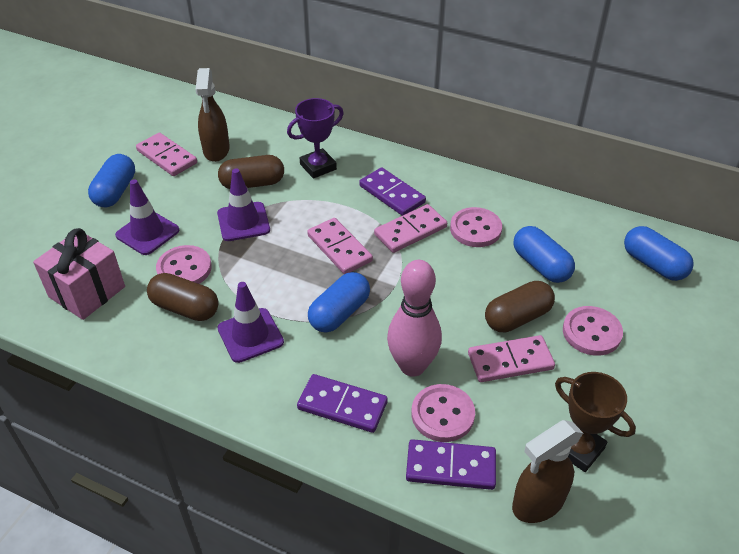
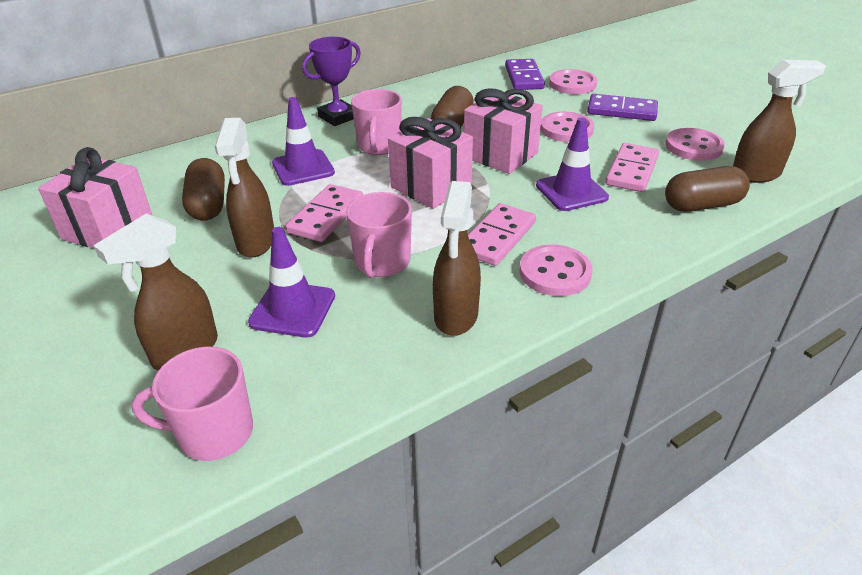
blue capsule: [88,154,135,207] [308,272,370,333] [514,226,575,283] [624,226,694,281] = 4 -> none = 0
brown spray bottle: [195,68,230,162] [512,420,583,523] = 2 -> [93,213,218,370] [215,118,274,258] [433,181,481,336] [733,60,826,183] = 4
brown trophy: [555,372,636,472] = 1 -> none = 0
pink bowling pin: [387,260,442,377] = 1 -> none = 0
pink domino: [136,133,197,176] [307,218,373,274] [374,204,447,253] [468,335,555,382] = 4 -> [286,184,363,242] [468,203,536,266] [605,143,659,192] = 3
pink gift: [33,228,125,320] = 1 -> [38,147,153,248] [388,117,473,209] [464,88,543,174] = 3
pink mug: none = 0 -> [132,347,253,461] [346,192,412,278] [351,89,402,155] = 3
purple domino: [297,374,388,433] [359,167,426,216] [406,439,496,490] = 3 -> [505,59,545,90] [587,94,658,121] = 2

